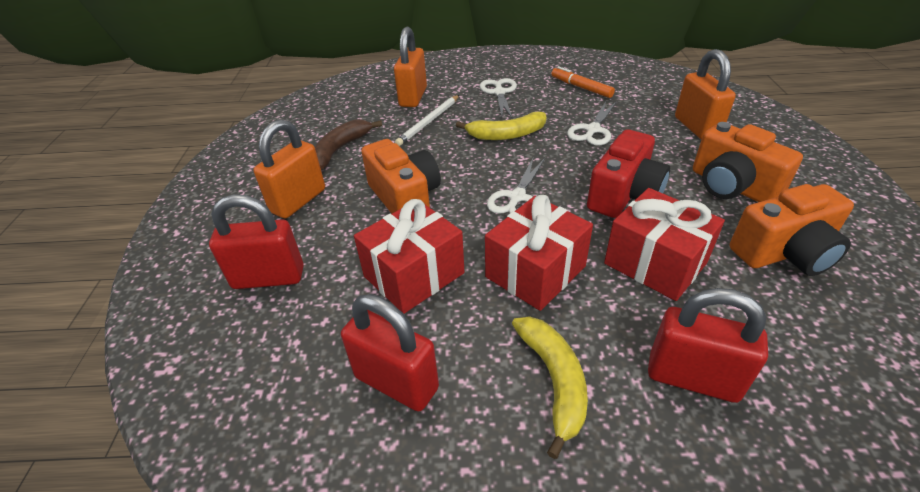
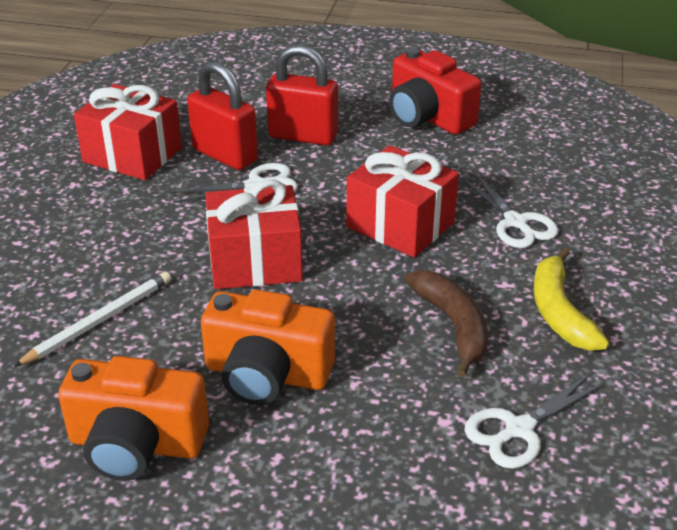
orange camera: [361,139,441,214] [693,122,803,202] [730,184,854,276] = 3 -> [58,356,209,481] [201,289,335,405] = 2
orange marker: [551,66,615,98] = 1 -> none = 0
orange padlock: [253,119,325,219] [394,27,427,107] [675,49,736,140] = 3 -> none = 0
red padlock: [209,194,304,289] [341,294,439,412] [648,288,768,403] = 3 -> [187,61,258,170] [266,44,338,146] = 2
yellow banana: [456,112,546,140] [512,316,588,459] = 2 -> [533,248,609,351] = 1

